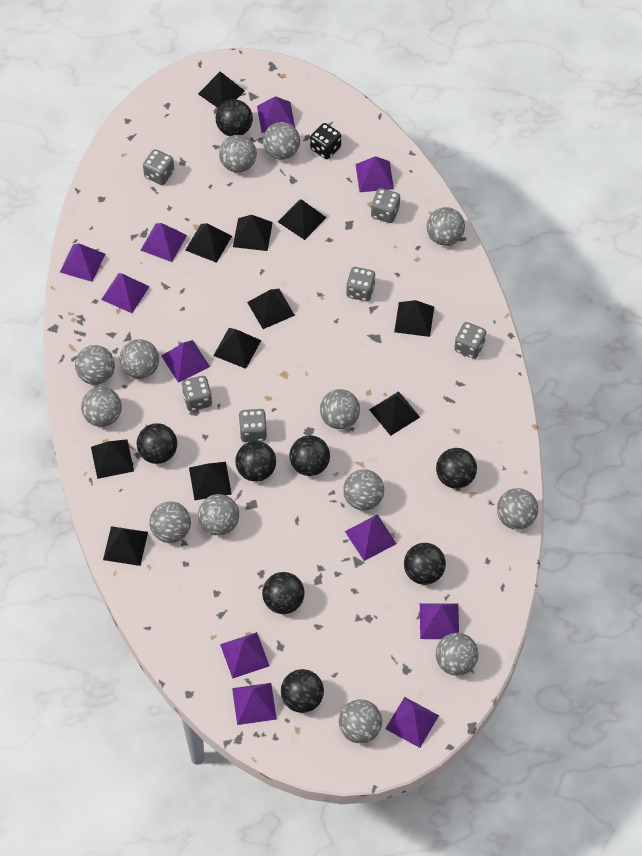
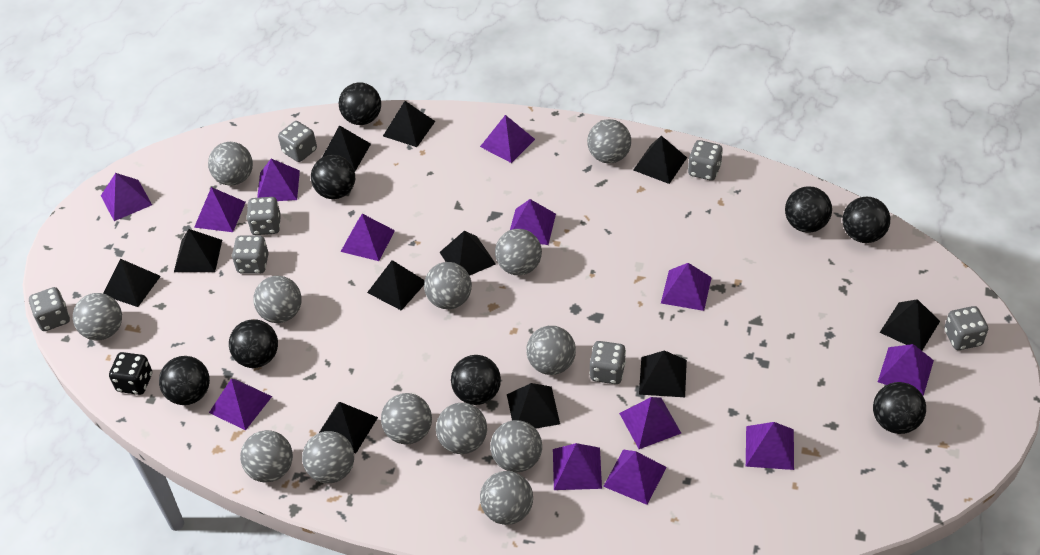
grey dice: [143,149,174,185] [182,376,212,411] [239,409,267,442] [346,267,376,301] [371,188,400,223] [454,322,486,359] = 6 -> [29,287,70,331] [232,235,269,274] [246,197,281,235] [278,121,317,162] [589,341,626,384] [688,140,723,181] [944,306,988,350] = 7
purple pyramid: [60,243,105,282] [101,273,150,313] [140,223,187,262] [161,340,210,383] [220,632,269,679] [232,683,277,725] [257,96,295,133] [345,515,397,561] [356,156,394,192] [385,697,439,748] [420,603,459,639] = 11 -> [101,173,152,221] [194,187,246,232] [209,379,272,430] [257,159,300,201] [341,214,395,261] [480,115,535,163] [510,199,556,245] [553,443,602,490] [603,449,667,505] [619,397,681,449] [661,263,712,311] [746,422,794,470] [878,344,934,396] = 13

